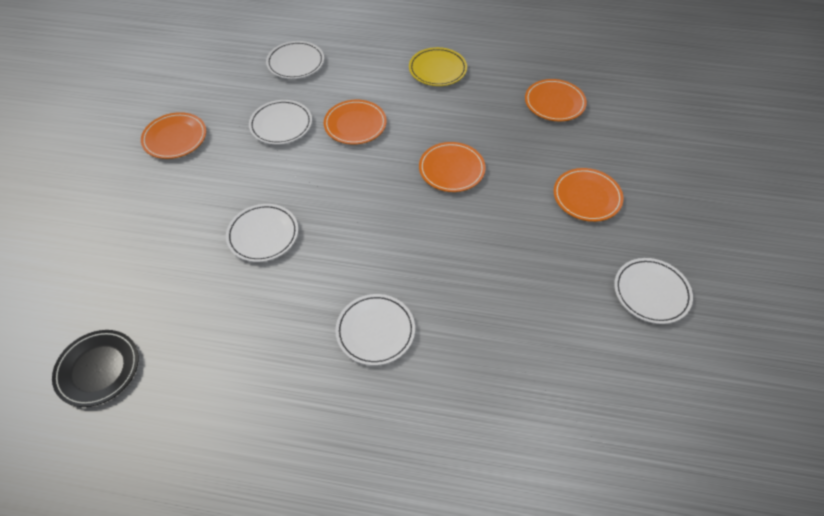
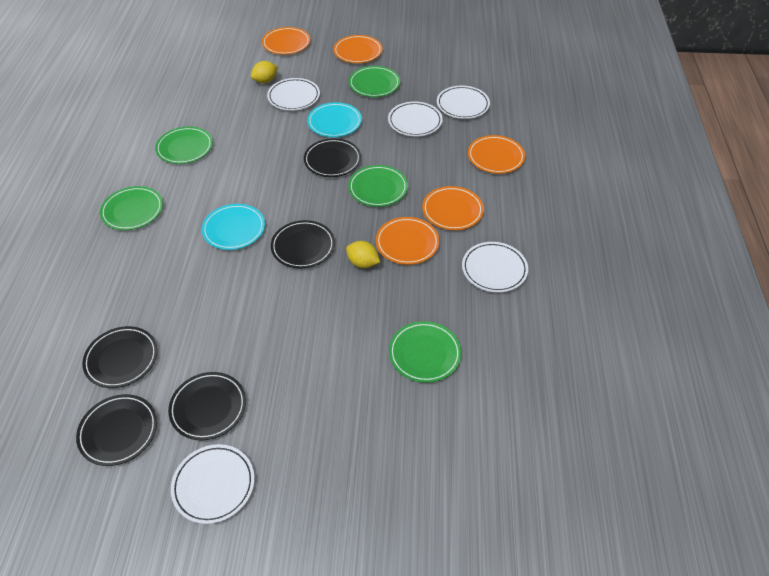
black plate: [52,330,139,407] = 1 -> [76,394,157,466] [82,326,158,388] [168,372,246,440] [271,220,335,269] [304,138,361,177] = 5
green plate: none = 0 -> [100,186,163,230] [155,127,213,164] [348,165,408,207] [349,66,400,97] [389,321,461,383] = 5
turquoise plate: none = 0 -> [202,204,265,250] [307,102,362,137] = 2
yellow lemon: none = 0 -> [251,61,278,83] [346,241,380,268] = 2
yellow plate: [409,47,467,86] = 1 -> none = 0

